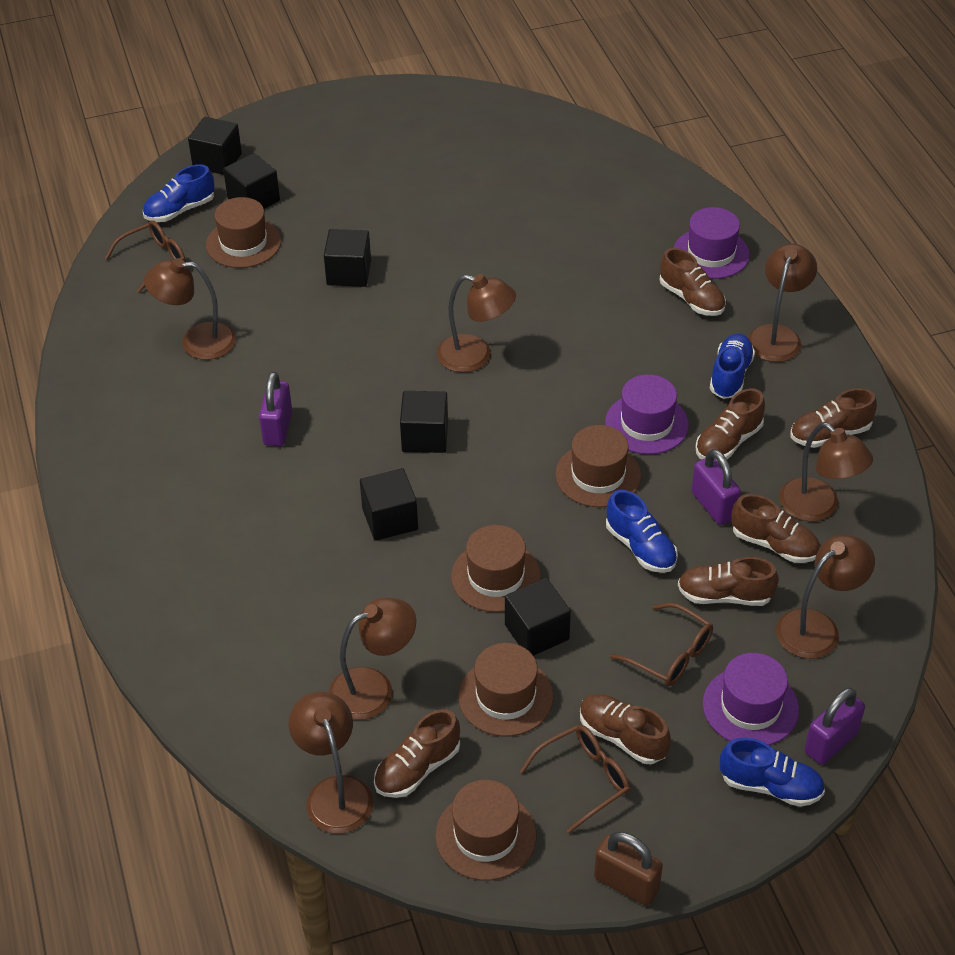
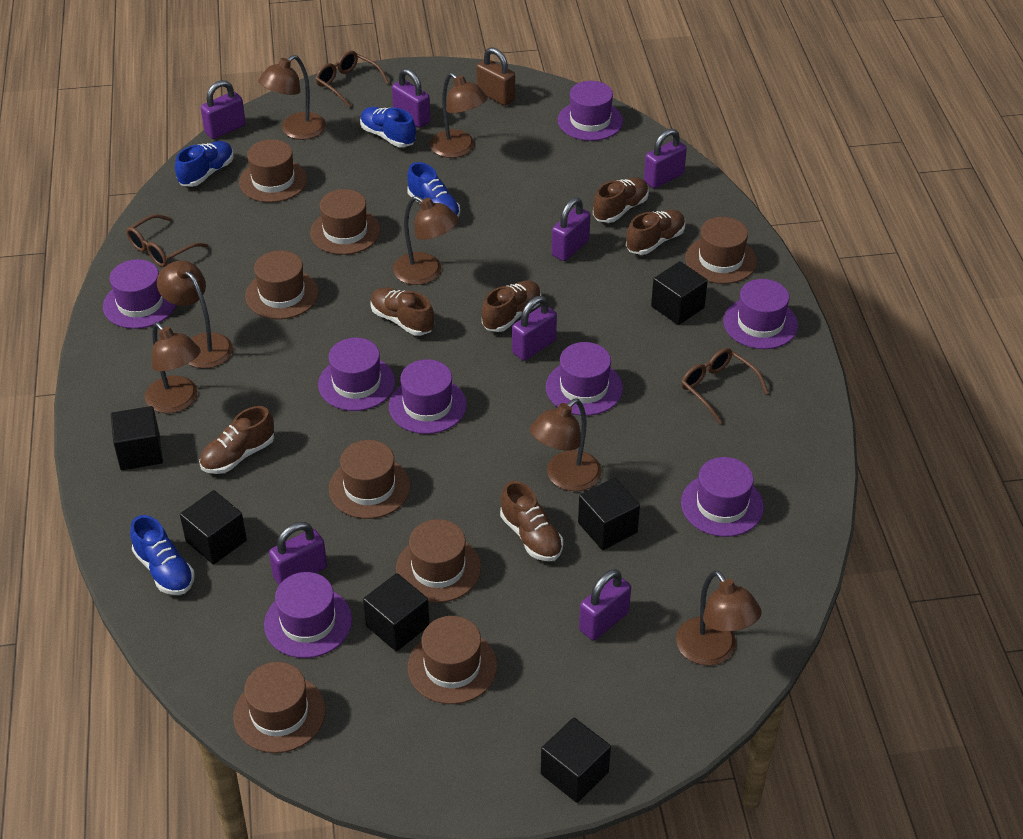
brown hat: [206,197,281,268] [435,780,536,881] [451,525,541,612] [458,643,554,736] [555,425,641,507] = 5 -> [233,662,326,753] [239,139,307,203] [245,250,319,319] [310,189,381,255] [329,440,411,519] [396,519,481,603] [407,616,497,704] [685,217,757,284] = 8
brown shoe: [374,709,460,798] [580,694,671,764] [660,248,726,316] [678,557,779,606] [695,388,765,462] [731,494,820,563] [790,388,877,448] = 7 -> [199,406,274,474] [370,287,434,336] [482,280,541,332] [500,481,563,561] [593,177,649,223] [626,210,685,255] = 6
purple hat: [605,374,689,454] [674,207,750,279] [703,653,799,745] = 3 -> [103,259,176,329] [264,572,352,658] [318,338,395,411] [389,359,467,434] [546,342,623,416] [558,81,623,141] [681,457,764,537] [723,279,798,349] = 8
purple padlock: [259,371,292,446] [692,449,741,525] [805,687,865,765] = 3 -> [201,80,246,139] [269,522,327,585] [392,68,431,128] [512,296,557,361] [551,197,591,261] [579,569,631,640] [644,129,687,188] = 7

